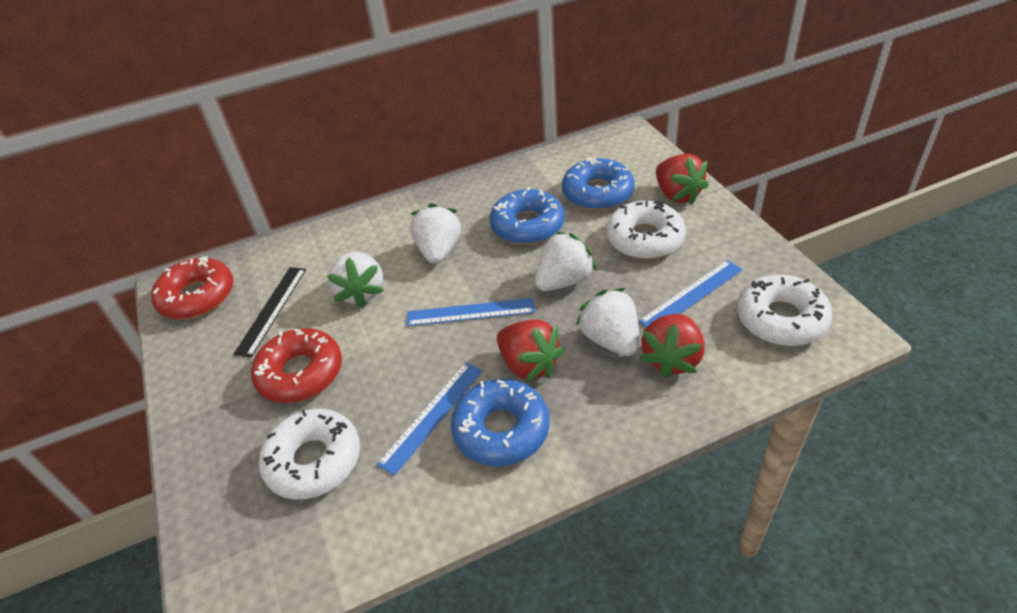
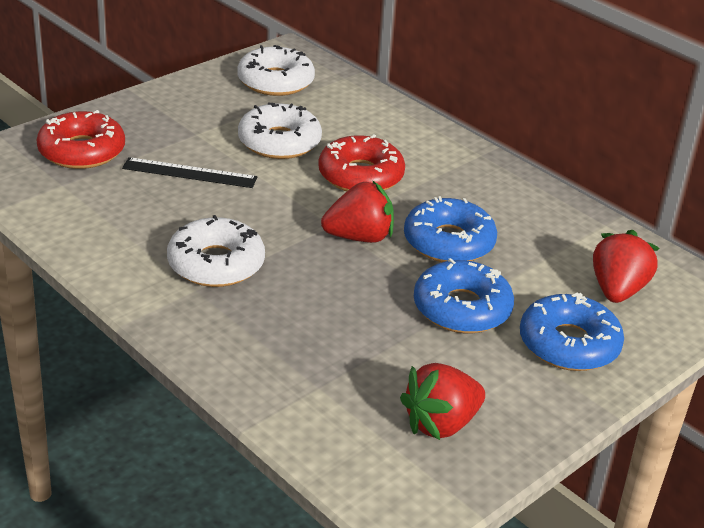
blue ruler: [377,362,483,476] [407,298,535,326] [638,260,743,328] = 3 -> none = 0
white strawberry: [327,252,384,308] [410,203,461,264] [535,231,597,291] [576,288,639,356] = 4 -> none = 0

